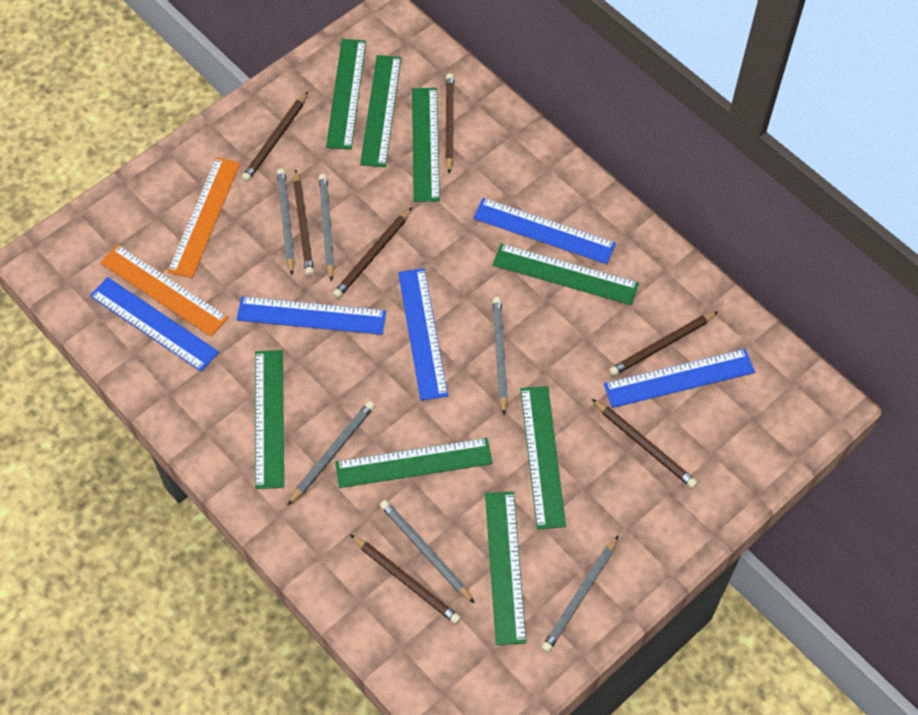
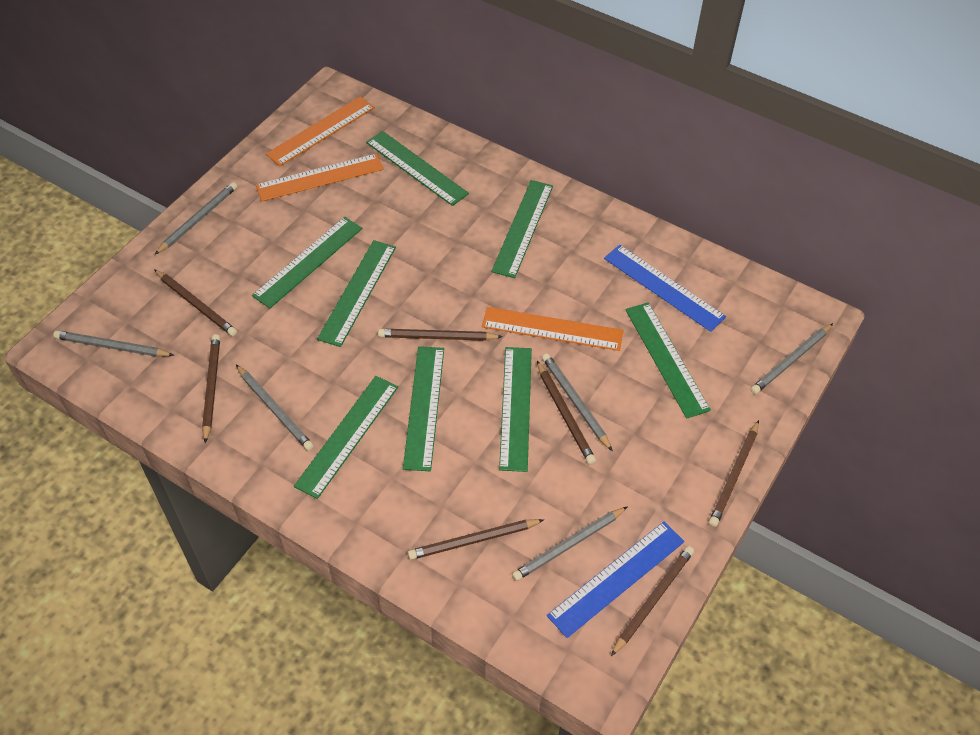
blue ruler: [90,277,219,372] [237,296,386,335] [398,268,448,401] [473,198,616,264] [604,349,755,408] = 5 -> [547,521,685,638] [604,245,726,332] = 2
orange ruler: [100,245,229,337] [167,157,240,278] = 2 -> [256,153,384,201] [266,96,375,166] [482,307,623,351] = 3

